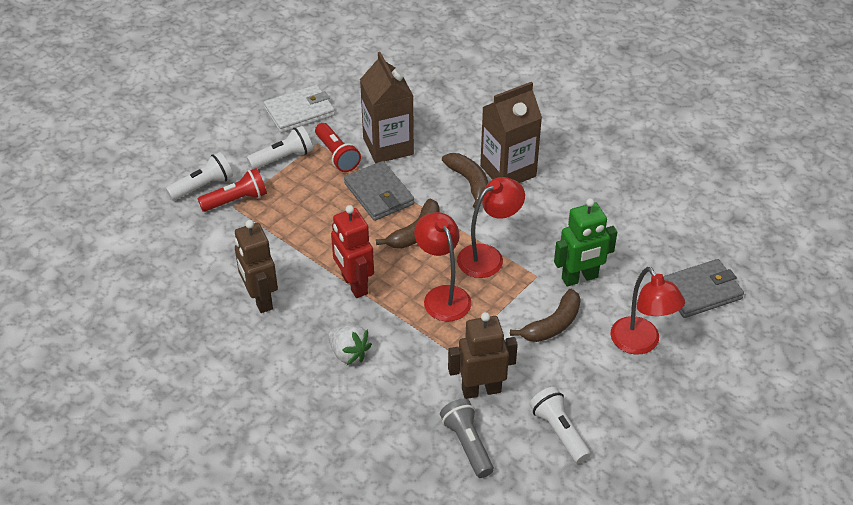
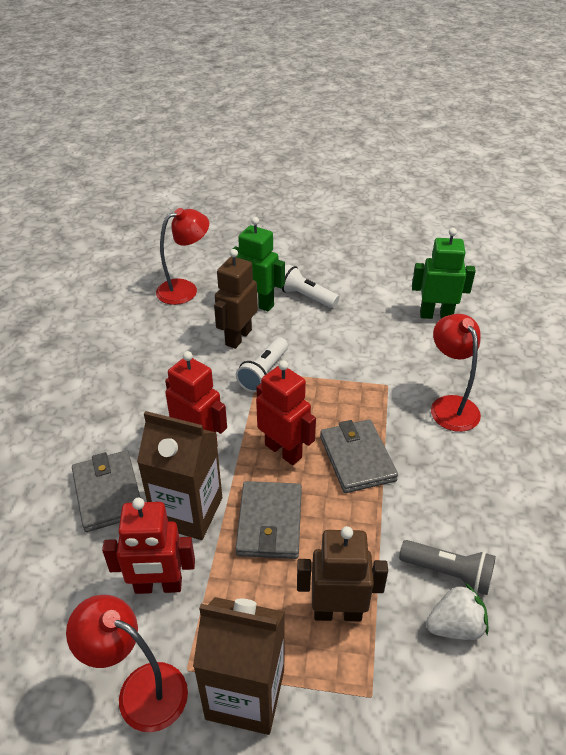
brown banana: [376,198,440,249] [442,153,488,209] [510,289,581,342] = 3 -> none = 0
green robot: [554,198,617,287] = 1 -> [233,217,285,312] [412,228,476,319] = 2
grey wallet: [344,161,414,221] [663,259,744,318] = 2 -> [72,450,141,532] [236,481,302,559] [320,419,398,493] = 3
red flashlight: [197,168,267,212] [315,123,361,172] = 2 -> none = 0
red robot: [331,205,374,298] = 1 -> [102,497,195,594] [165,351,227,446] [256,360,316,465] = 3
white flashlight: [165,152,233,201] [247,126,313,169] [529,387,591,464] = 3 -> [236,337,288,392] [277,264,339,308] = 2
white wallet: [264,85,335,133] = 1 -> none = 0

